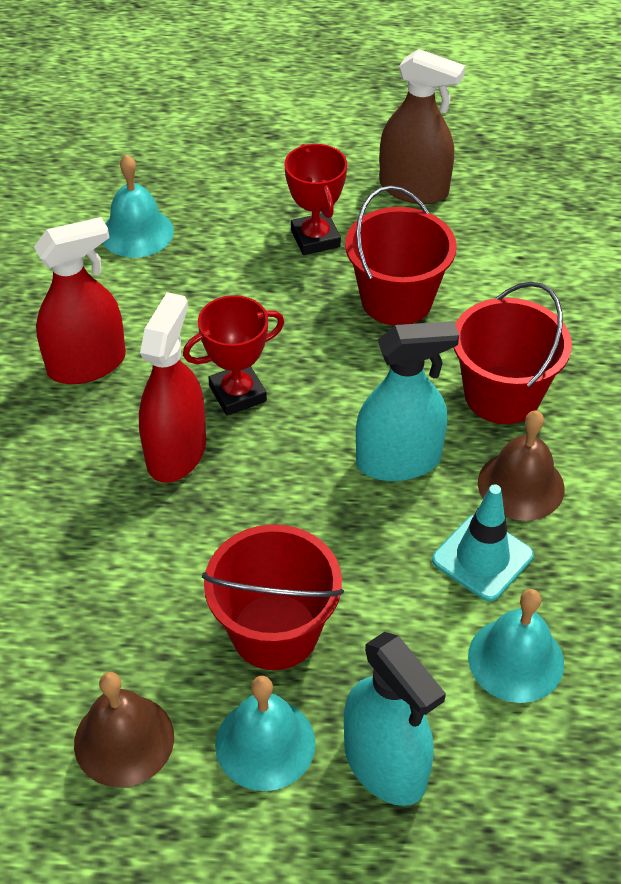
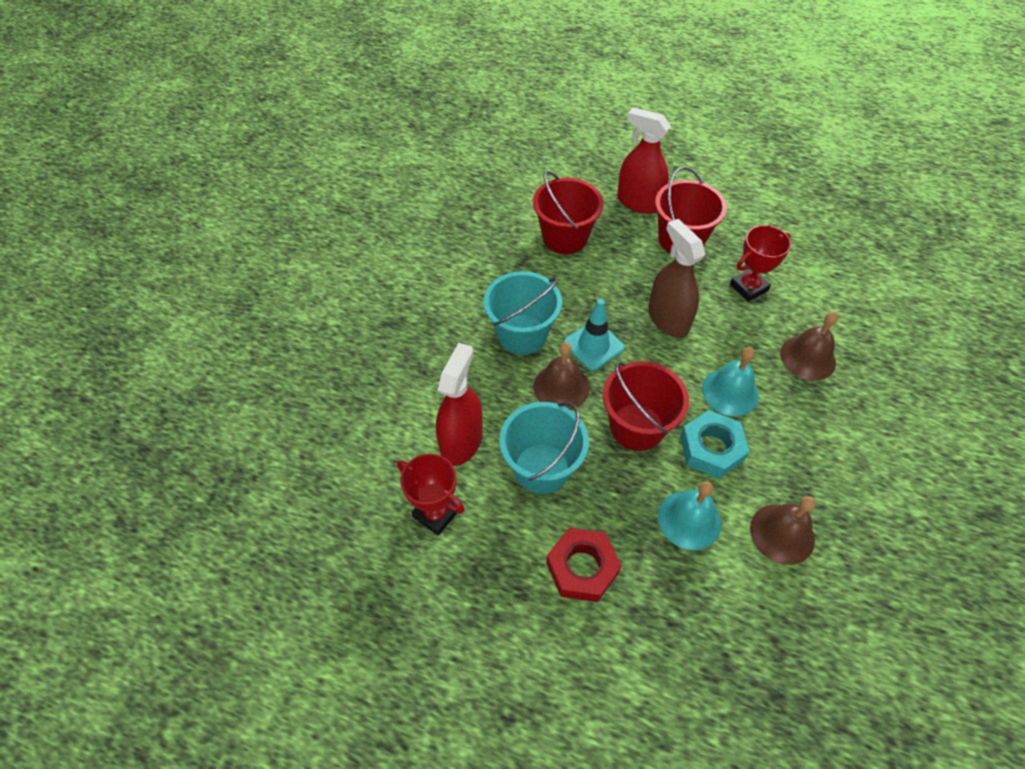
brown bell: [74,672,174,787] [478,410,564,521] = 2 -> [534,342,589,410] [750,496,815,565] [780,312,838,380] = 3
red nut: none = 0 -> [546,528,622,602] = 1
turquoise bell: [103,154,174,258] [215,676,316,791] [468,589,564,703] = 3 -> [658,481,721,550] [702,347,759,416] = 2
turquoise bucket: none = 0 -> [484,271,562,355] [499,402,589,494] = 2
turquoise nut: none = 0 -> [680,410,750,479] = 1
turquoise spray bottle: [344,632,446,806] [356,321,459,481] = 2 -> none = 0

